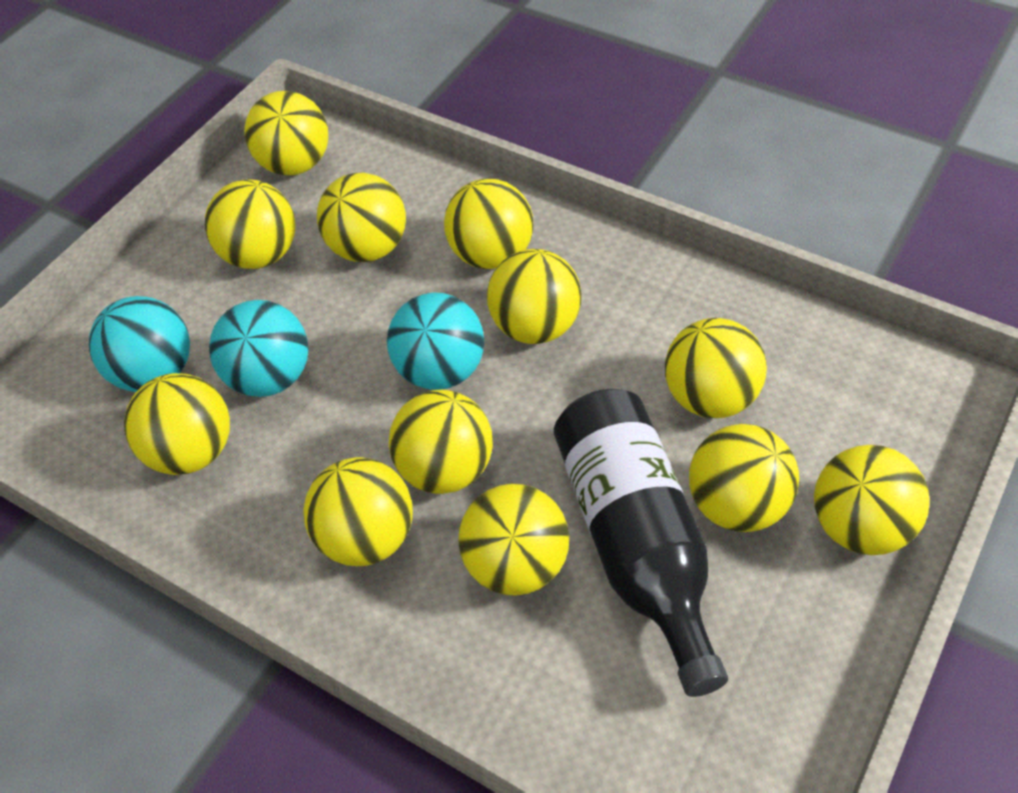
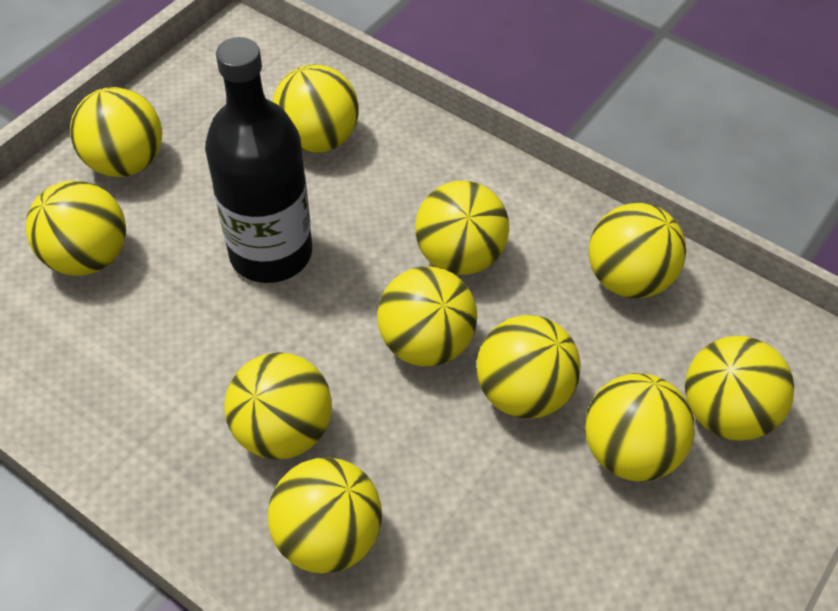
turquoise ball: [89,296,190,392] [209,300,308,397] [387,293,484,390] = 3 -> none = 0
yellow ball: [124,373,230,475] [205,179,295,269] [244,91,328,175] [303,457,413,566] [317,173,406,262] [389,389,493,494] [444,179,533,269] [458,484,569,596] [487,249,582,344] [665,318,767,418] [689,424,799,532] [814,445,930,555] = 12 -> [26,180,126,276] [70,87,162,177] [225,352,332,459] [268,457,382,574] [272,64,359,152] [377,266,477,367] [415,181,509,275] [477,315,581,419] [585,373,695,481] [589,203,686,298] [685,336,794,441] = 11

